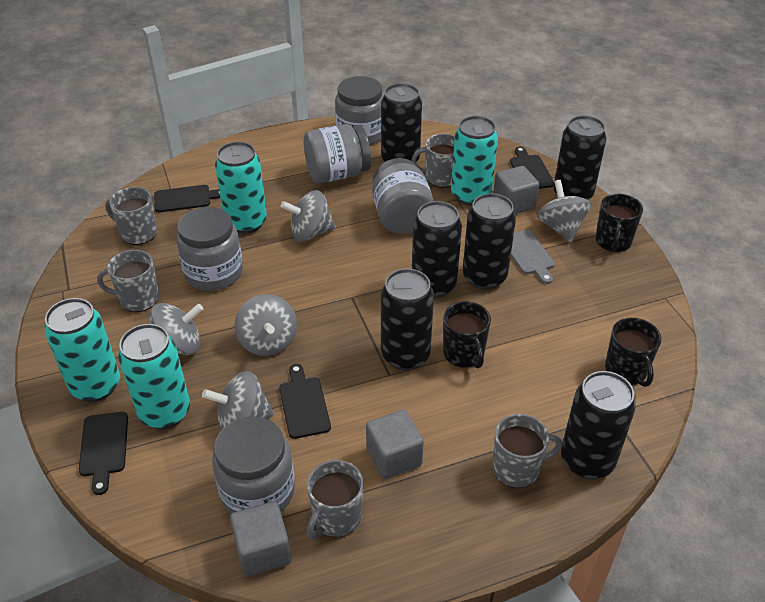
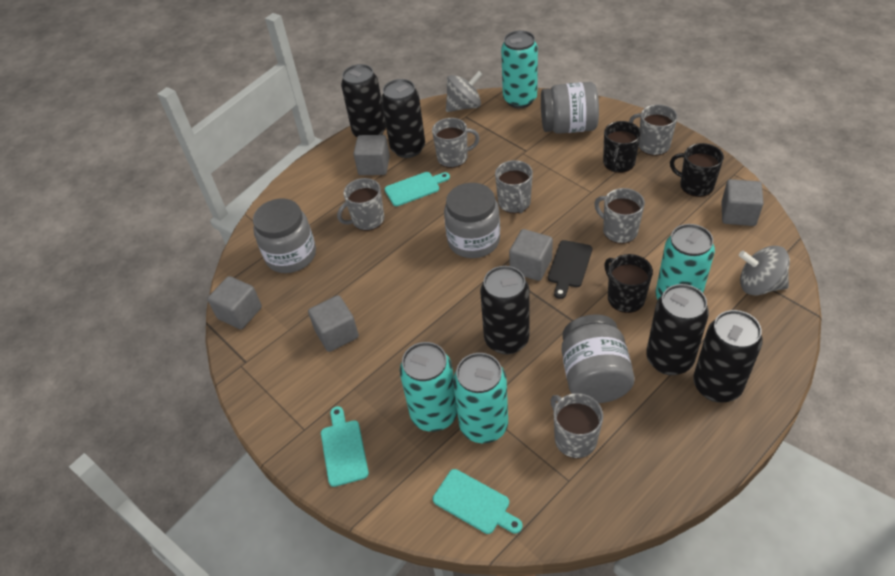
black can: [381,83,422,162] [381,269,434,370] [412,201,462,298] [463,193,516,290] [553,116,607,200] [561,371,636,479] = 6 -> [341,64,386,137] [381,79,425,158] [480,266,530,355] [646,284,709,375] [693,310,763,403] = 5
black cutting board: [79,412,128,495] [154,185,220,212] [279,364,331,439] [510,147,554,189] = 4 -> [548,240,592,299] = 1
grey cube: [230,501,291,577] [366,410,424,479] [493,166,539,214] = 3 -> [207,276,262,329] [308,295,359,352] [353,135,390,175] [509,229,553,281] [721,179,764,226] = 5
grey cutting board: [511,230,555,284] = 1 -> none = 0
grey jar: [176,207,243,291] [212,416,295,514] [304,124,371,183] [335,76,384,145] [372,158,434,234] = 5 -> [253,199,316,273] [444,183,500,258] [541,82,599,134] [562,314,635,403] = 4
grey mug: [97,250,159,312] [105,187,157,245] [307,460,364,539] [412,134,455,188] [493,414,562,488] = 5 -> [337,178,384,231] [432,118,480,168] [495,160,533,213] [550,393,603,458] [594,188,645,244] [629,104,678,156] = 6
grey spinning top: [150,303,203,355] [202,371,274,430] [235,294,297,356] [281,190,336,241] [537,180,591,242] = 5 -> [446,71,483,112] [739,246,790,296] = 2
turquoise cutting board: none = 0 -> [321,406,369,487] [385,172,450,206] [433,469,523,534] = 3

